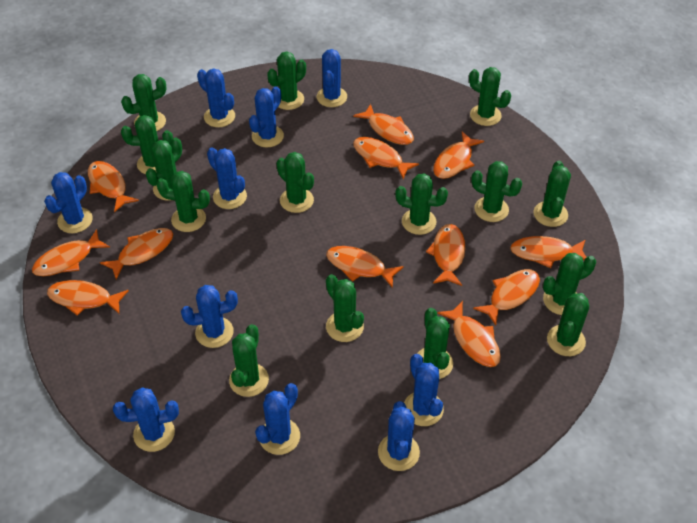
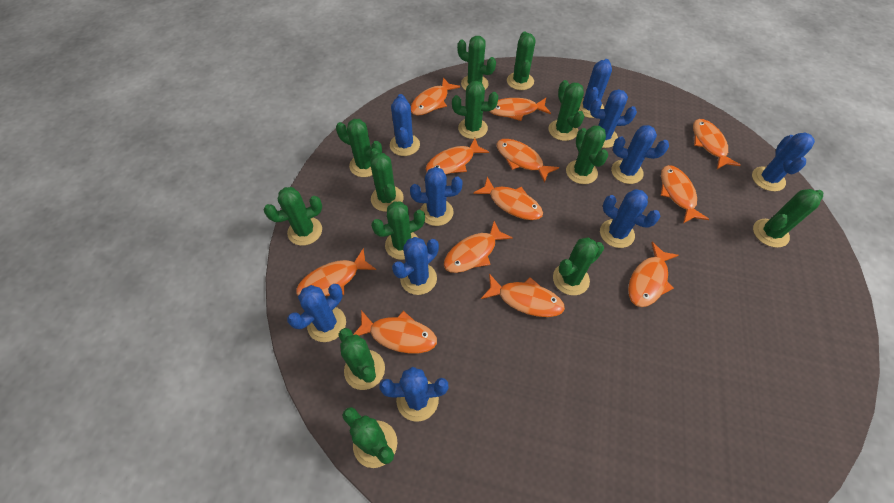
green cactus: [121,74,166,131] [121,115,173,174] [146,138,182,201] [156,171,210,232] [229,324,269,397] [267,51,306,110] [277,152,314,213] [326,274,364,342] [395,174,448,235] [417,308,453,379] [469,67,511,126] [471,161,522,222] [533,161,571,227] [543,253,596,315] [547,293,589,356] = 15 -> [264,187,322,246] [336,119,382,177] [339,328,385,390] [342,407,397,468] [370,148,404,212] [371,201,425,260] [452,81,498,139] [457,36,496,90] [507,32,536,90] [548,80,584,141] [553,238,604,295] [566,125,608,184] [753,189,823,248] = 13

